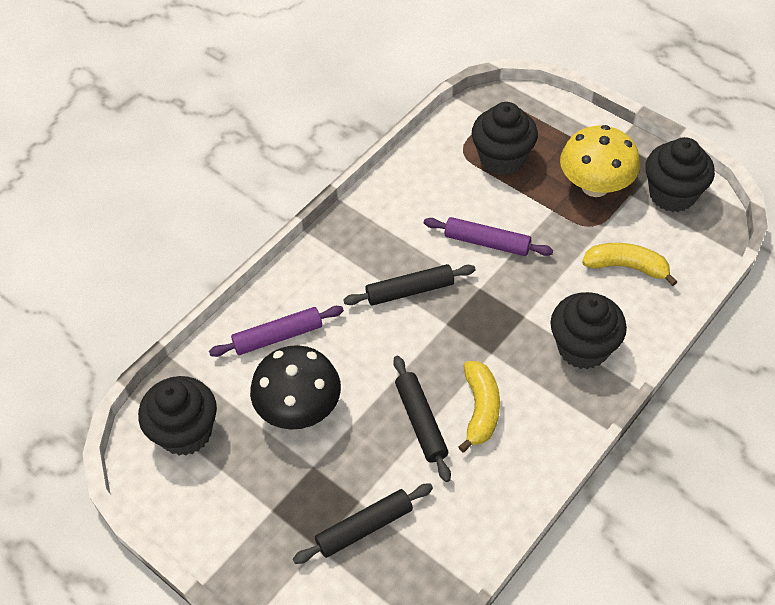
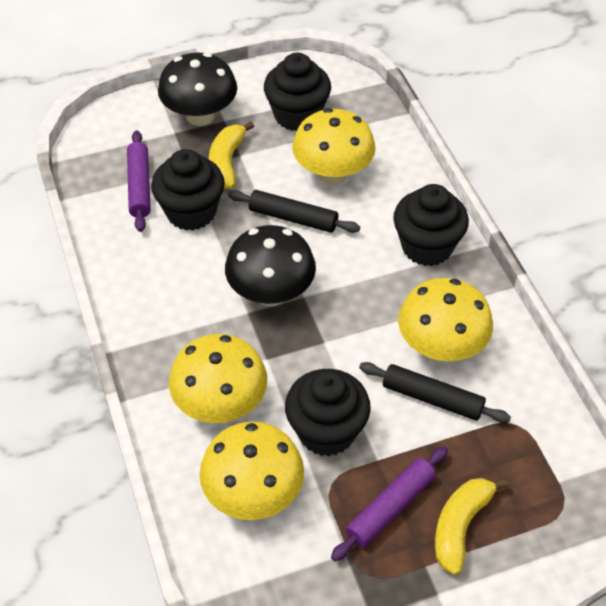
black mushroom: [250,345,341,430] = 1 -> [158,52,237,126] [225,225,316,306] = 2
black rolling pin: [293,484,433,564] [343,264,476,306] [393,356,451,482] = 3 -> [228,190,360,233] [359,362,511,423] = 2
yellow mushroom: [560,125,640,197] = 1 -> [169,334,267,423] [199,422,304,520] [292,108,376,185] [398,278,493,361] = 4

